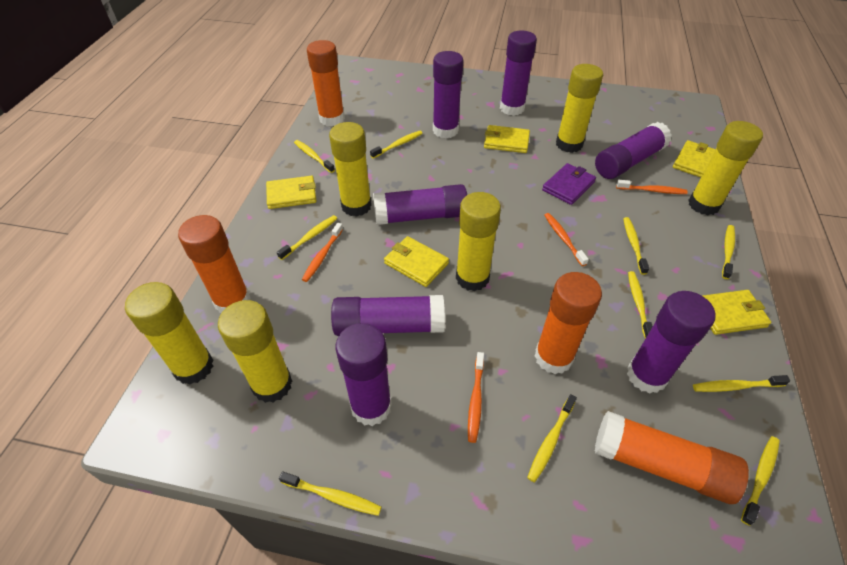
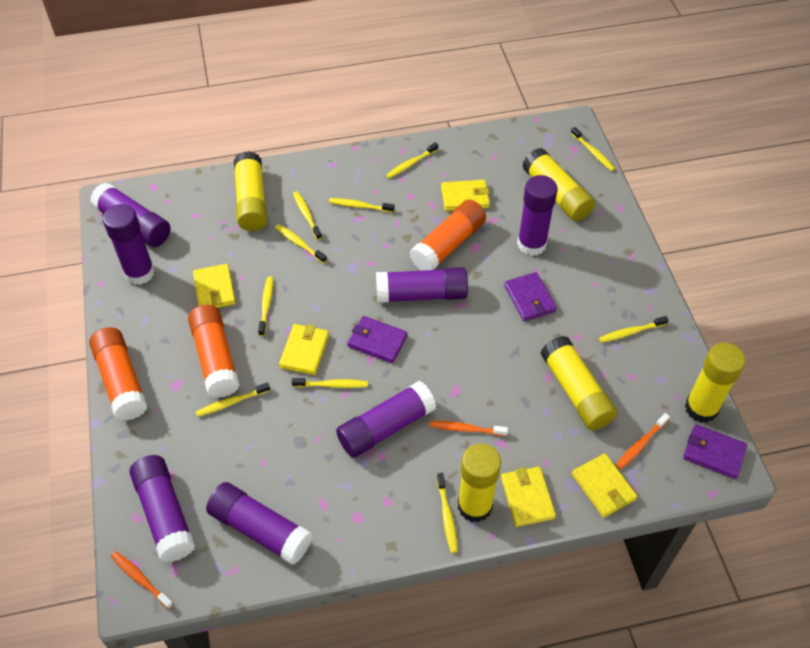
orange glue stick: [178,215,251,313] [307,40,345,127] [535,272,602,374] [595,411,749,504] = 4 -> [89,327,148,421] [188,305,240,398] [409,200,486,271] = 3
orange toothbrush: [302,223,343,282] [468,352,484,443] [544,213,589,266] [616,180,688,194] = 4 -> [111,551,174,609] [429,421,508,436] [616,413,670,470] = 3
purple wallet: [542,163,596,205] = 1 -> [347,316,408,363] [504,272,557,322] [683,424,747,479] = 3
yellow glue stick: [125,282,213,385] [218,300,292,403] [329,122,372,217] [456,192,501,291] [556,64,603,153] [688,121,763,215] = 6 -> [234,151,268,231] [458,444,501,523] [522,148,595,221] [541,336,617,430] [685,343,746,423] = 5

